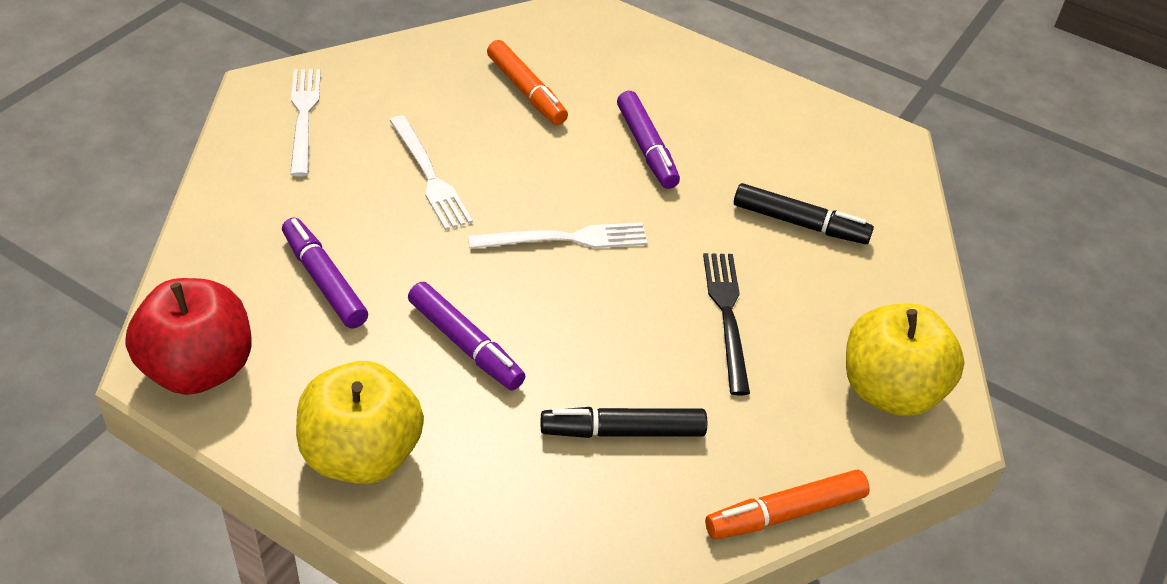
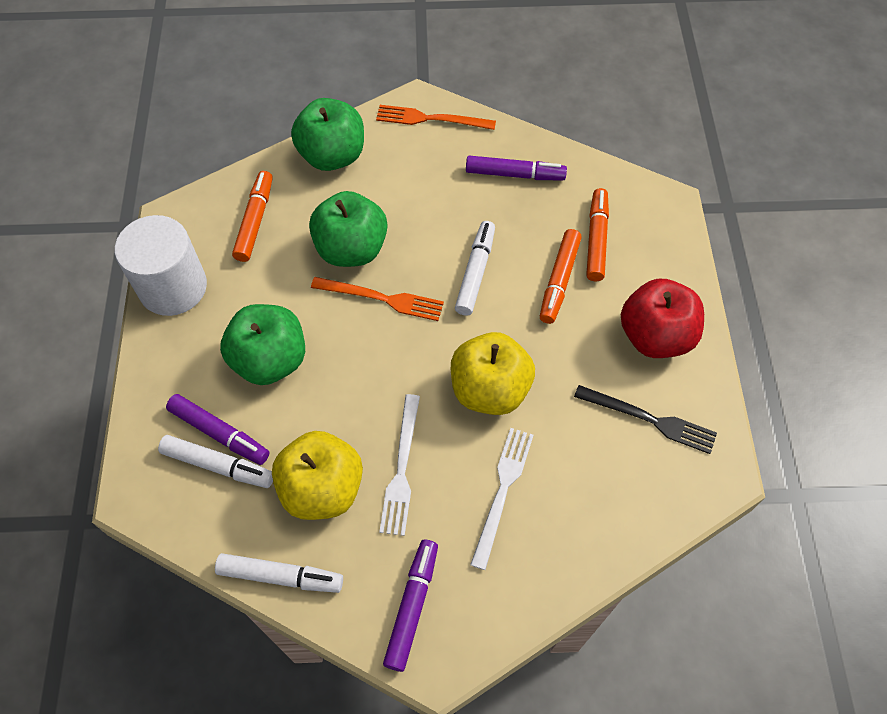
black marker: [541,407,707,438] [734,183,874,244] = 2 -> none = 0
green apple: none = 0 -> [220,304,305,385] [291,98,364,171] [309,191,387,267] = 3
orange fork: none = 0 -> [311,277,444,321] [376,105,496,130] = 2
orange marker: [487,40,568,125] [705,470,870,539] = 2 -> [232,171,273,262] [540,229,582,324] [586,188,609,281] = 3
white cylinder: none = 0 -> [115,215,207,316] = 1
white fork: [290,69,321,177] [390,115,473,230] [468,222,648,249] = 3 -> [379,394,420,536] [470,428,534,570] = 2
white marker: none = 0 -> [158,435,273,488] [215,553,343,593] [455,221,495,316] = 3

